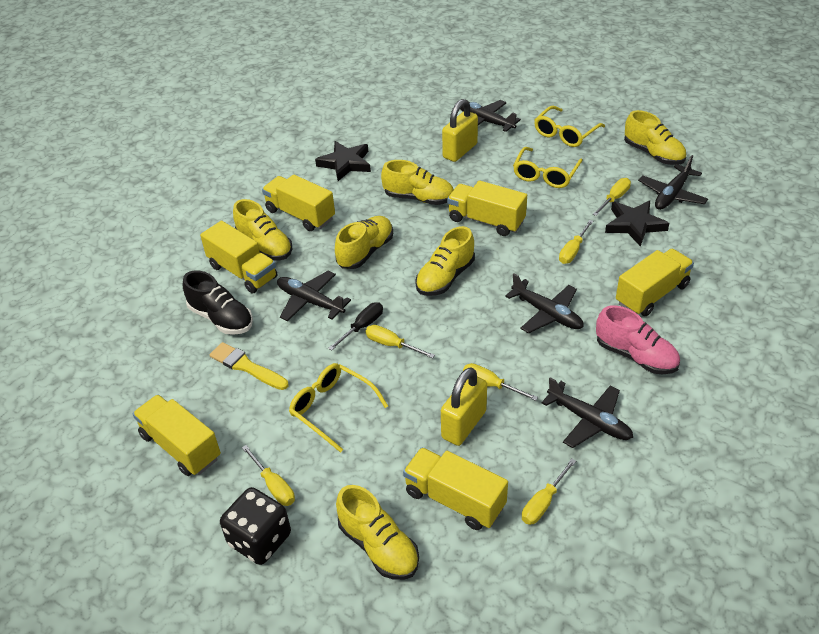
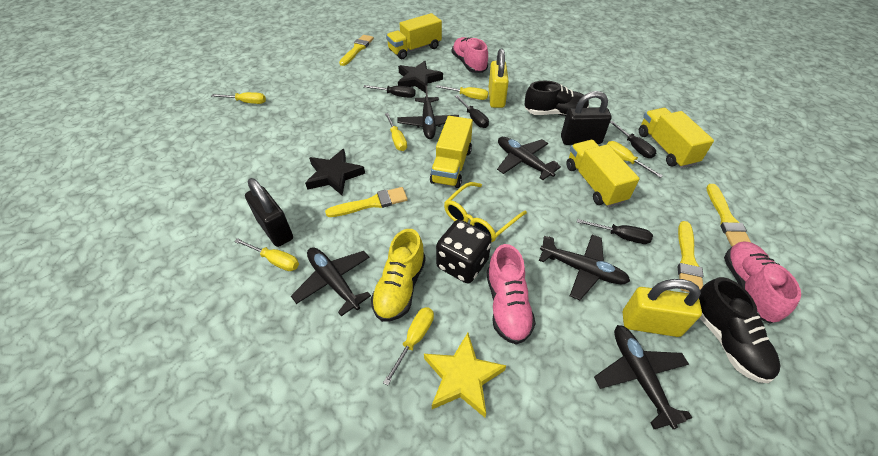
black padlock: none = 0 -> [245,178,293,247] [561,91,611,145] = 2
black screwdriver: [328,303,383,351] = 1 -> [363,85,416,98] [455,95,489,128] [577,219,653,244] [610,121,656,158] = 4
black shoe: [183,270,253,335] = 1 -> [524,81,589,116] [699,277,780,383] = 2
pink shoe: [596,305,680,374] = 1 -> [452,37,488,73] [487,244,536,345] [724,242,801,324] = 3
yellow brush: [209,342,288,390] = 1 -> [325,187,408,217] [339,35,374,66] [678,221,703,292] [706,184,751,247] = 4
yellow glasses: [289,363,388,453] [513,147,583,188] [534,106,605,147] = 3 -> [444,182,527,242] = 1
yellow shoe: [233,199,292,260] [335,216,393,269] [336,485,419,580] [381,160,454,205] [415,226,475,296] [624,110,686,165] = 6 -> [371,229,426,322] = 1
yellow star: none = 0 -> [424,333,506,417] = 1
yellow truck: [133,395,221,476] [200,221,278,293] [262,175,335,231] [403,447,508,530] [447,180,527,236] [616,249,694,316] = 6 -> [386,13,442,59] [430,116,473,188] [566,140,640,207] [639,108,714,168] = 4

